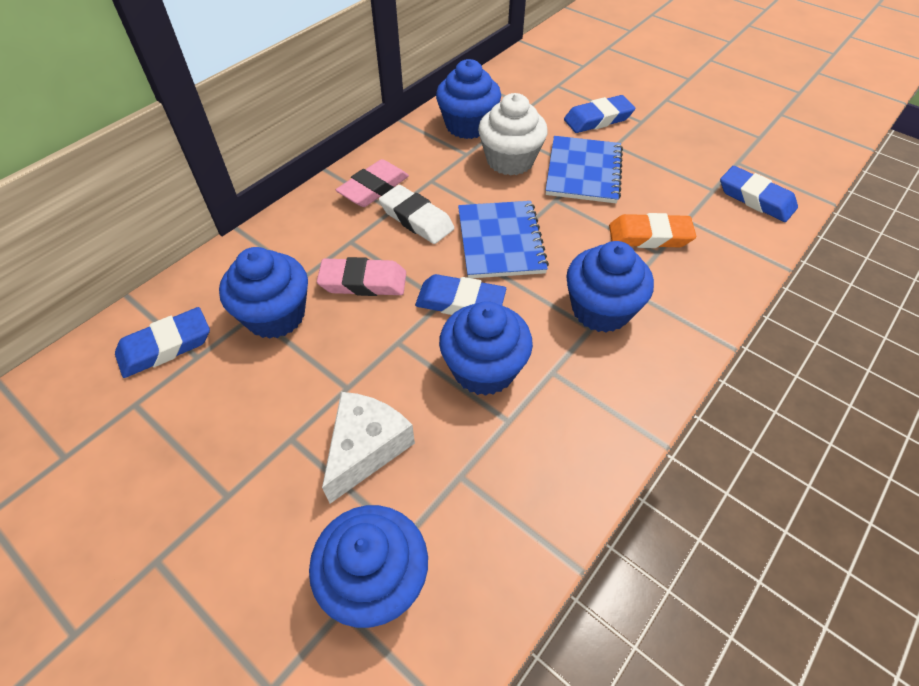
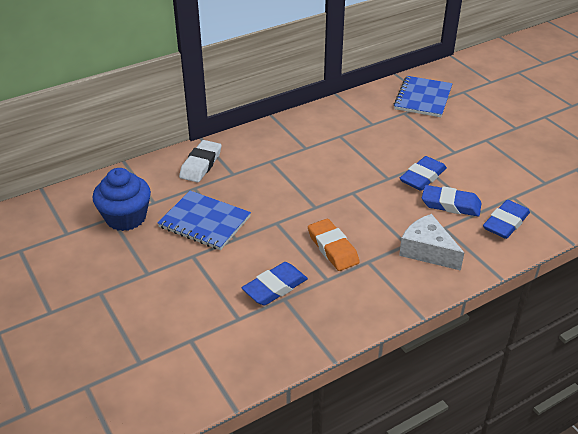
blue cupcake: [219,247,308,339] [309,505,428,628] [436,59,501,139] [439,301,533,396] [566,241,654,332] = 5 -> [93,168,151,231] = 1
pink eraser: [317,257,406,296] [336,159,409,207] = 2 -> none = 0
white cupcake: [478,93,548,176] = 1 -> none = 0

